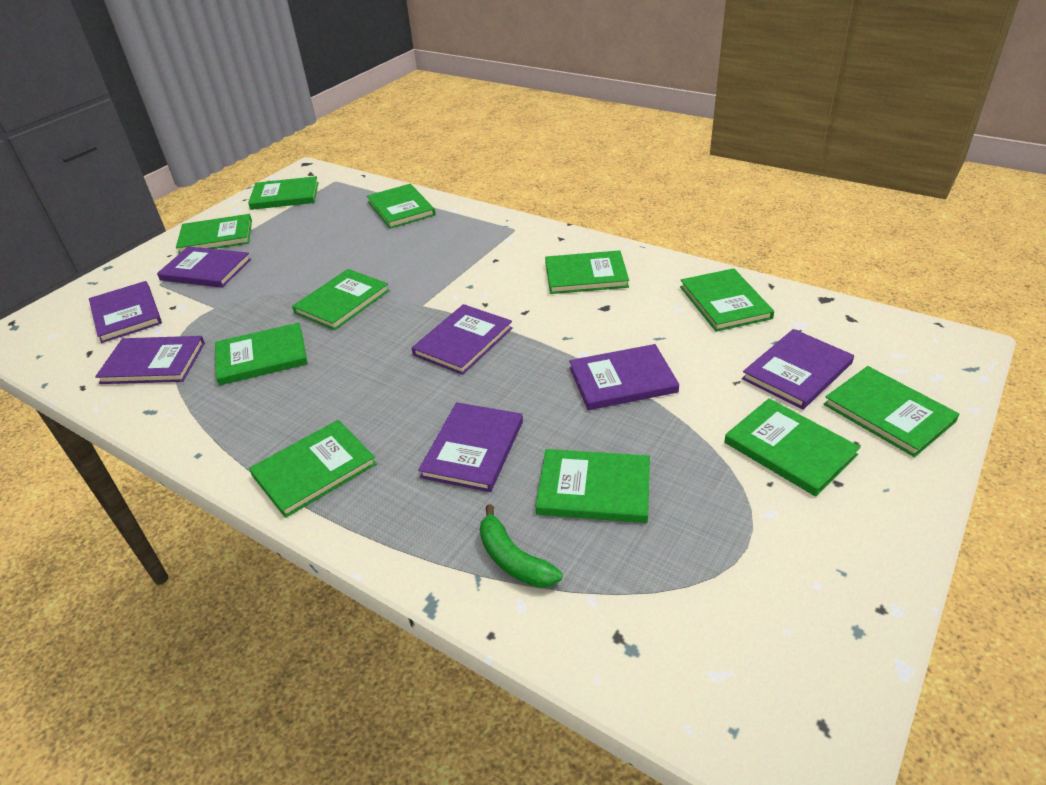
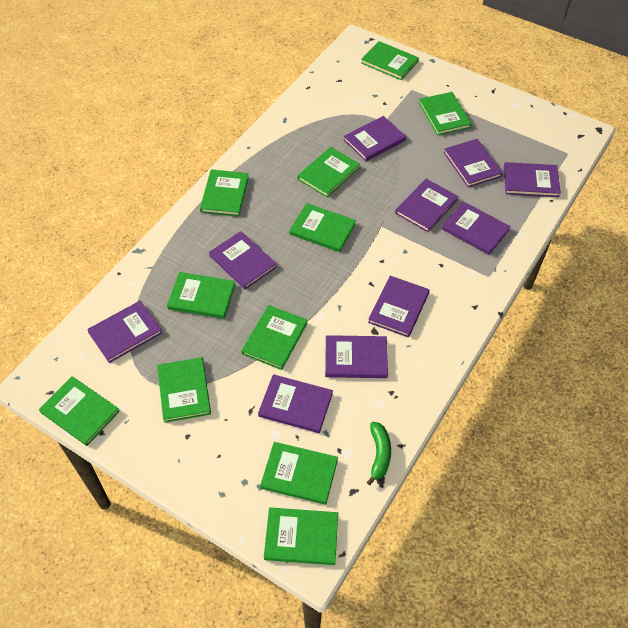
purple book: [89,281,162,343] [95,336,205,384] [157,246,251,288] [412,304,513,375] [418,402,523,492] [569,344,679,410] [742,329,854,409] = 7 -> [87,301,162,363] [209,231,277,289] [258,374,333,433] [325,335,388,378] [344,116,406,161] [368,276,430,338] [395,179,459,232] [442,201,511,255] [444,139,502,187] [504,162,561,197] = 10

